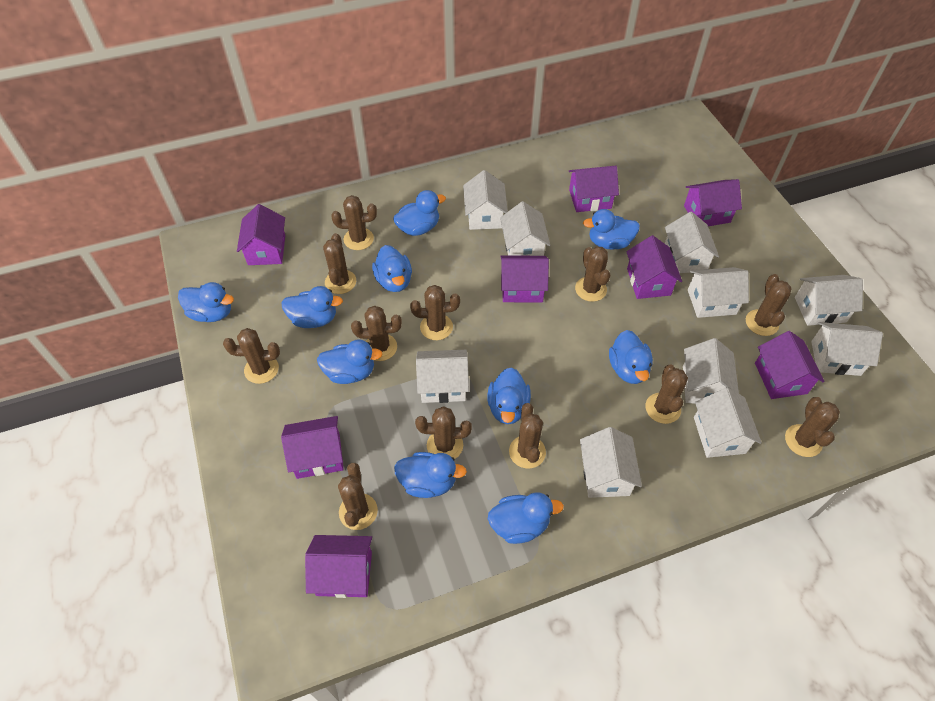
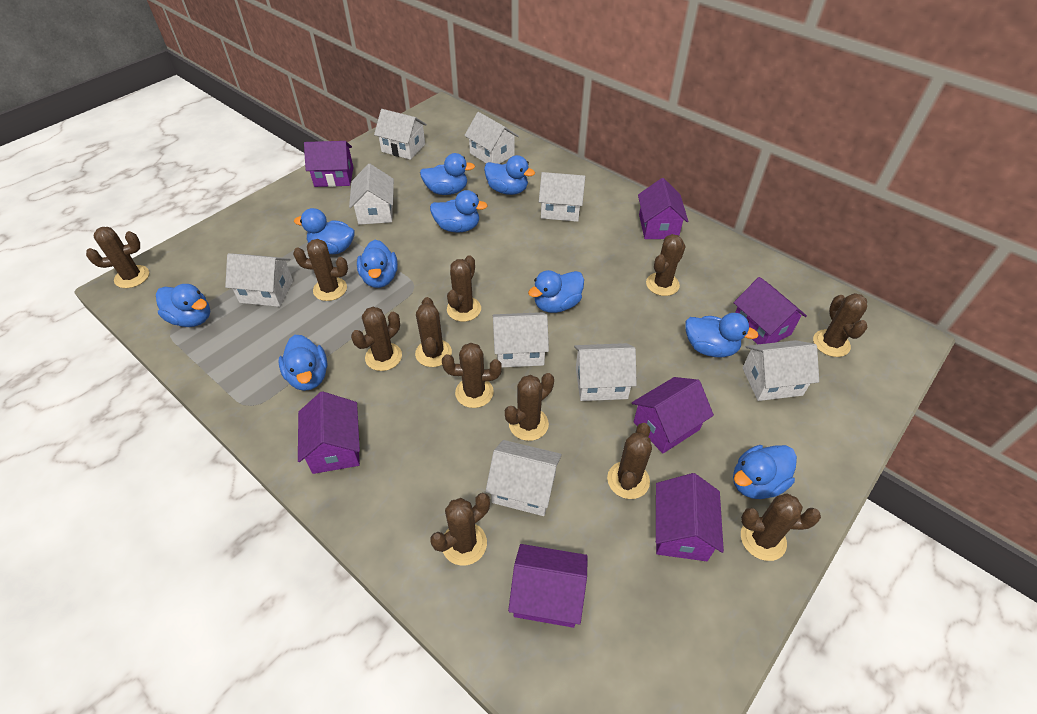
purple house: [237,204,285,265] [281,416,344,479] [305,535,372,598] [500,255,549,303] [569,166,619,212] [626,235,682,299] [684,179,742,226] [755,331,825,399] = 8 -> [298,391,360,474] [304,141,354,187] [508,544,588,628] [632,377,714,454] [638,178,688,239] [656,473,724,561] [733,277,807,345] = 7
white house: [416,350,469,403] [463,170,508,230] [500,201,550,256] [580,427,642,498] [665,212,719,273] [683,338,739,404] [688,267,749,318] [694,387,762,458] [795,275,863,326] [811,322,883,376] = 10 -> [225,253,293,307] [349,164,394,225] [374,109,427,160] [464,112,519,164] [485,440,562,516] [493,312,549,367] [539,172,585,222] [574,343,637,401] [743,340,819,401] = 9

